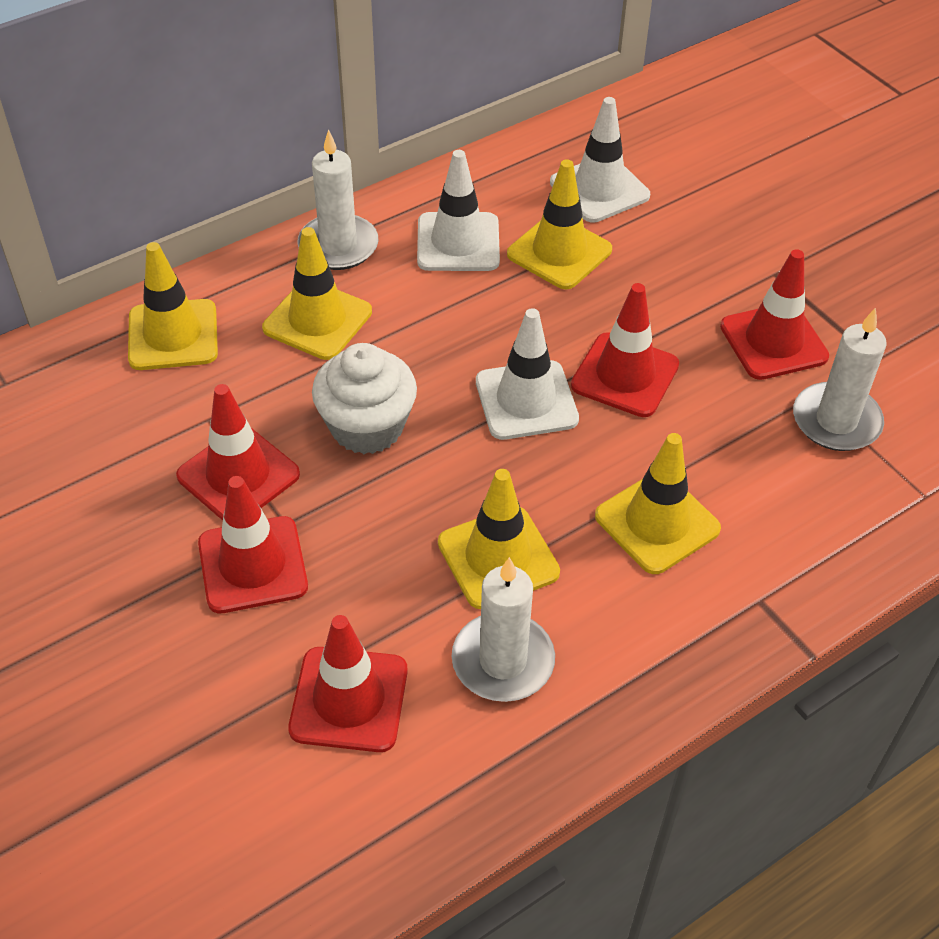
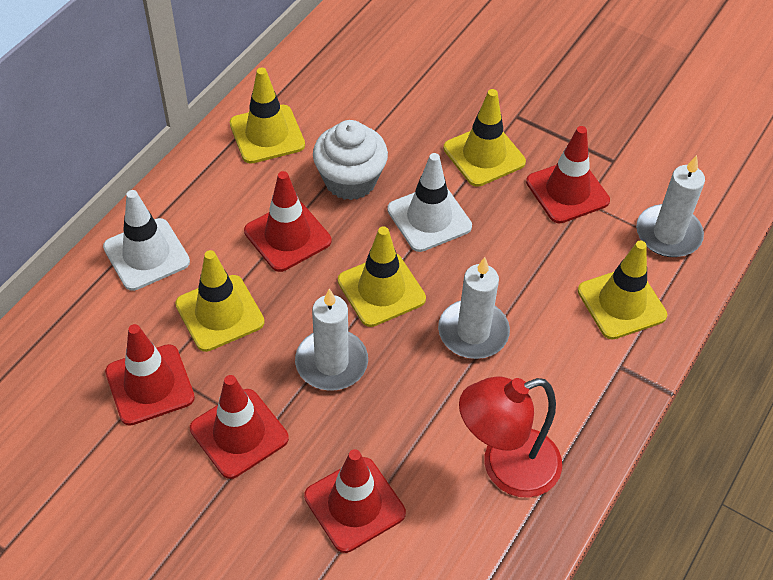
red lamp: none = 0 -> [459,376,562,498] = 1
white traffic cone: [417,150,500,271] [476,308,579,440] [550,97,650,223] = 3 -> [103,190,190,291] [387,153,472,252] = 2

